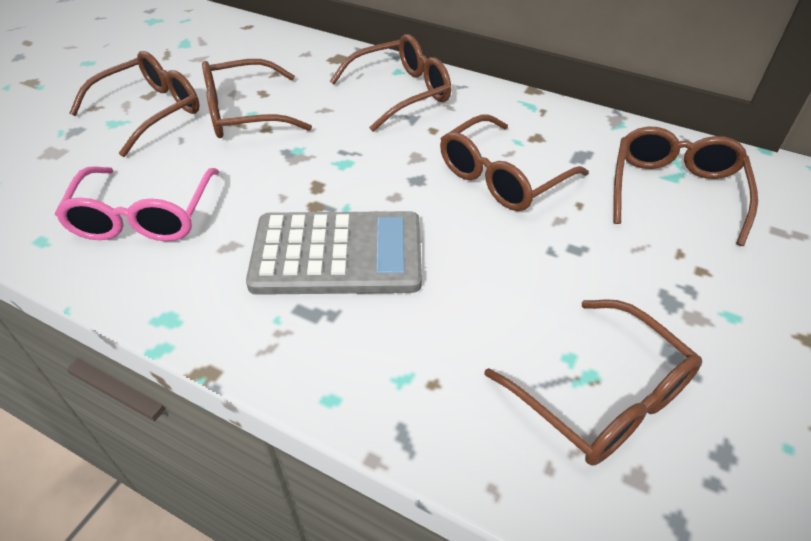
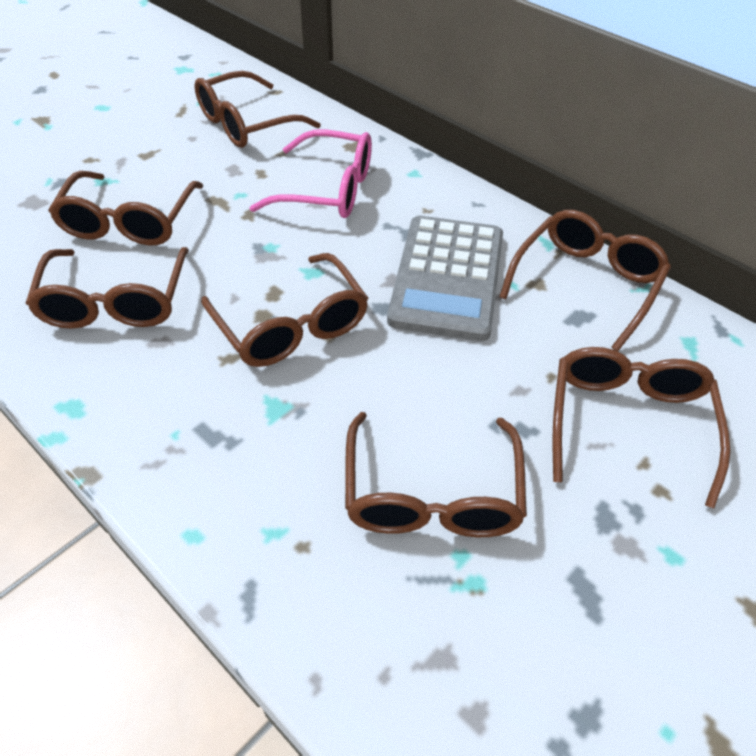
brown glasses: [69,51,200,157] [202,59,312,138] [330,34,451,132] [440,114,589,211] [484,299,702,466] [614,127,758,246] = 6 -> [25,247,189,329] [48,171,203,245] [194,71,321,148] [201,253,368,367] [345,412,527,537] [499,210,671,351] [552,347,731,508] = 7

